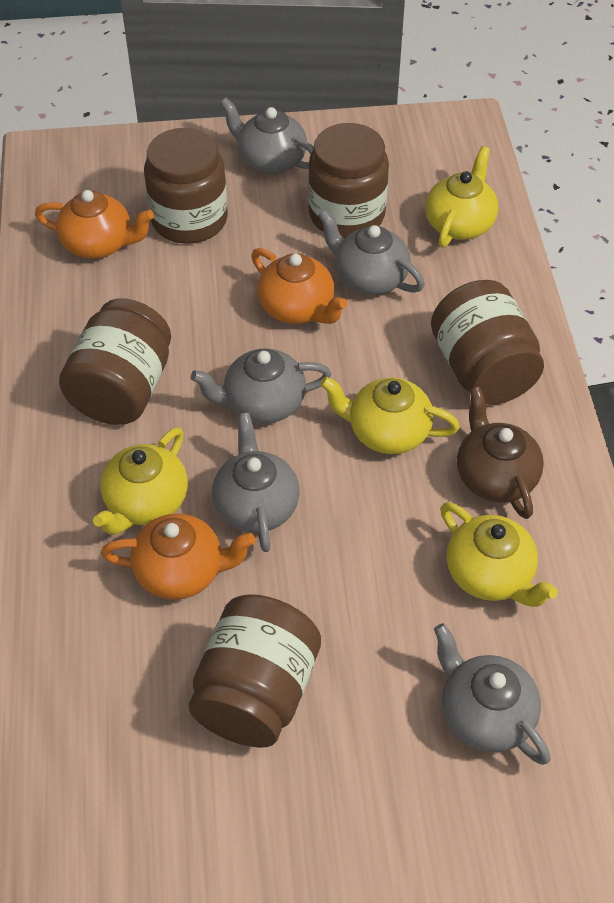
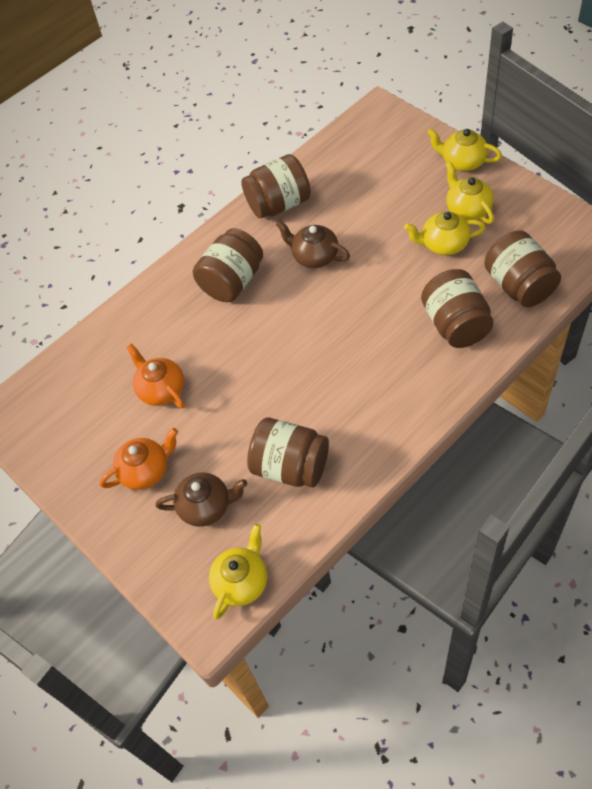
brown teapot: [457,387,544,519] = 1 -> [156,472,247,527] [276,220,350,268] = 2
grey teapot: [191,349,331,423] [212,413,300,552] [220,98,314,174] [318,209,425,295] [434,623,551,765] = 5 -> none = 0
orange teapot: [35,190,154,259] [101,514,255,600] [251,248,347,324] = 3 -> [100,428,178,490] [126,343,184,408] = 2

